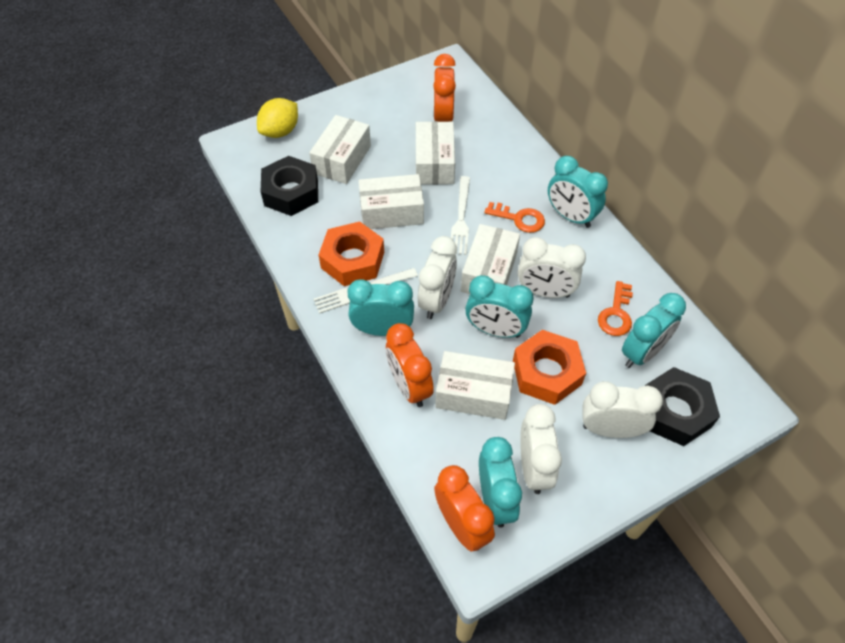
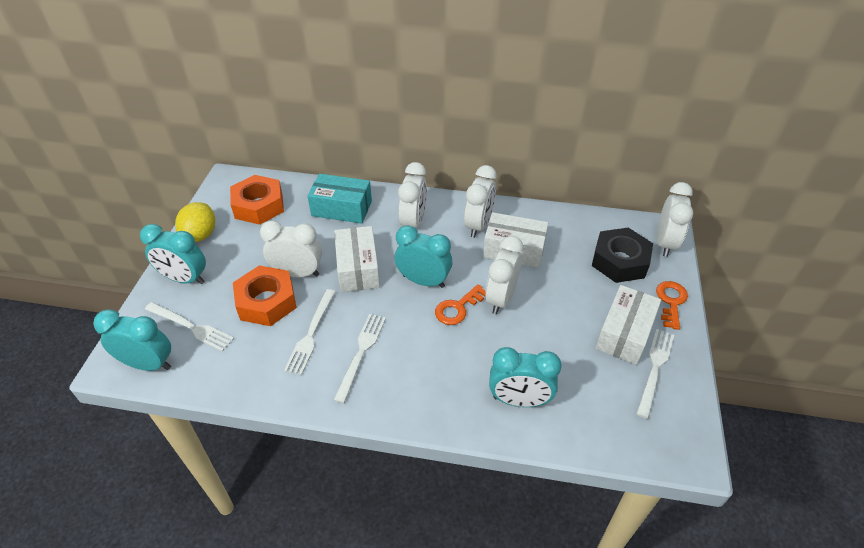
black nut: [261,156,318,216] [645,367,720,446] = 2 -> [592,228,653,283] = 1
orange clock: [386,323,434,407] [433,54,456,122] [434,465,495,551] = 3 -> none = 0
turquoise box: none = 0 -> [307,174,372,224] = 1
turquoise clock: [347,279,414,336] [465,275,534,338] [479,437,522,527] [548,156,608,228] [622,293,686,368] = 5 -> [93,309,171,371] [140,224,206,284] [395,225,452,288] [489,347,562,407] = 4
white box: [309,115,371,184] [358,174,424,229] [416,121,455,185] [435,351,515,420] [461,224,520,294] = 5 -> [334,226,380,292] [483,212,548,268] [595,285,661,365] = 3
white clock: [418,236,457,319] [518,237,586,298] [520,404,562,494] [583,381,663,438] = 4 -> [260,220,322,277] [398,162,427,228] [464,165,496,238] [485,236,523,314] [657,182,693,257] = 5
white fork: [313,268,418,314] [451,176,470,255] = 2 -> [145,302,234,352] [284,289,336,375] [334,314,386,404] [636,329,674,419] = 4

